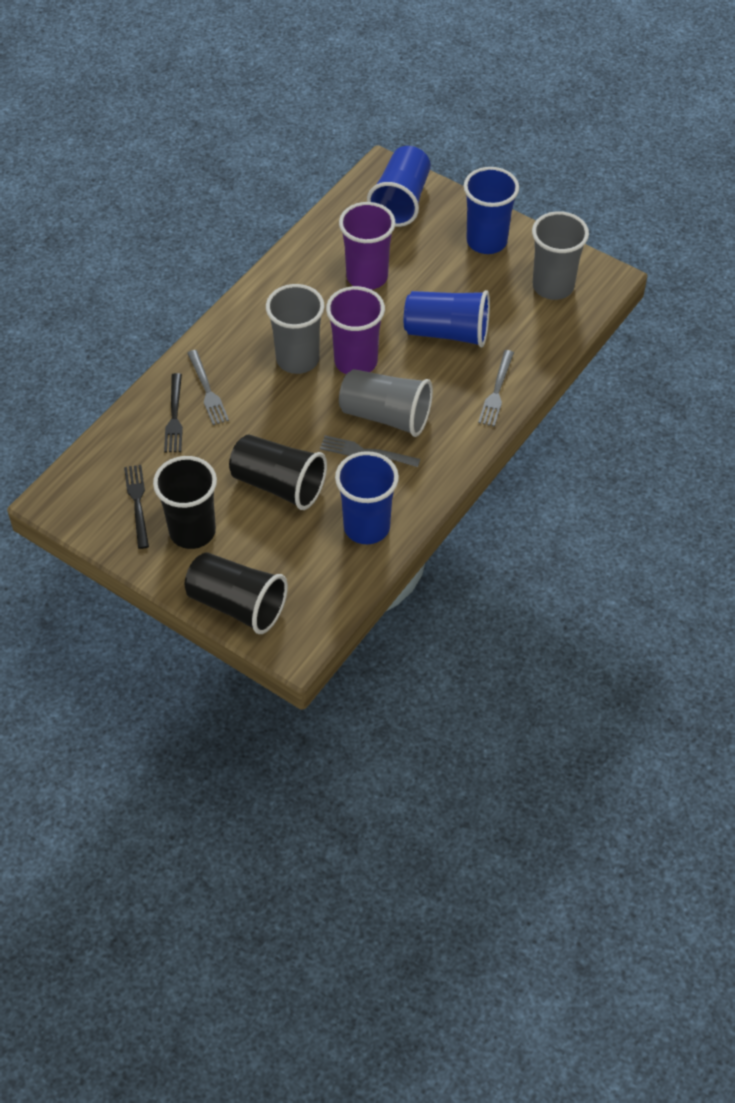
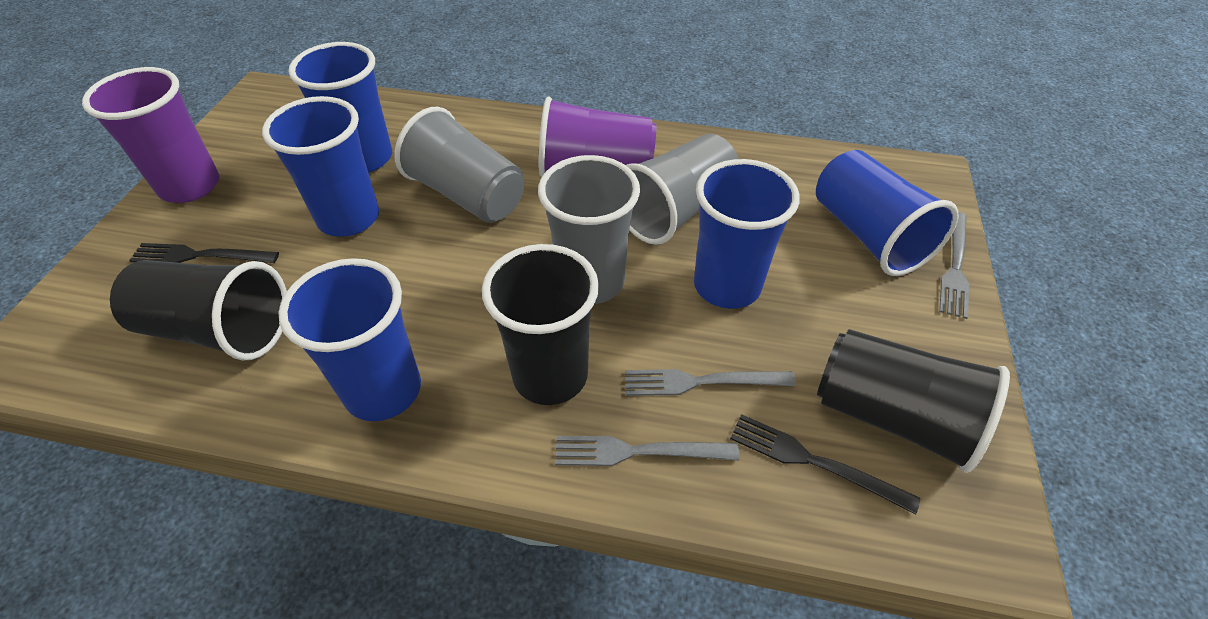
blue cup: [335,451,399,544] [367,146,431,227] [404,290,490,347] [464,167,519,254] = 4 -> [262,96,379,237] [278,258,421,421] [289,42,392,172] [694,159,800,309] [816,150,958,276] = 5

